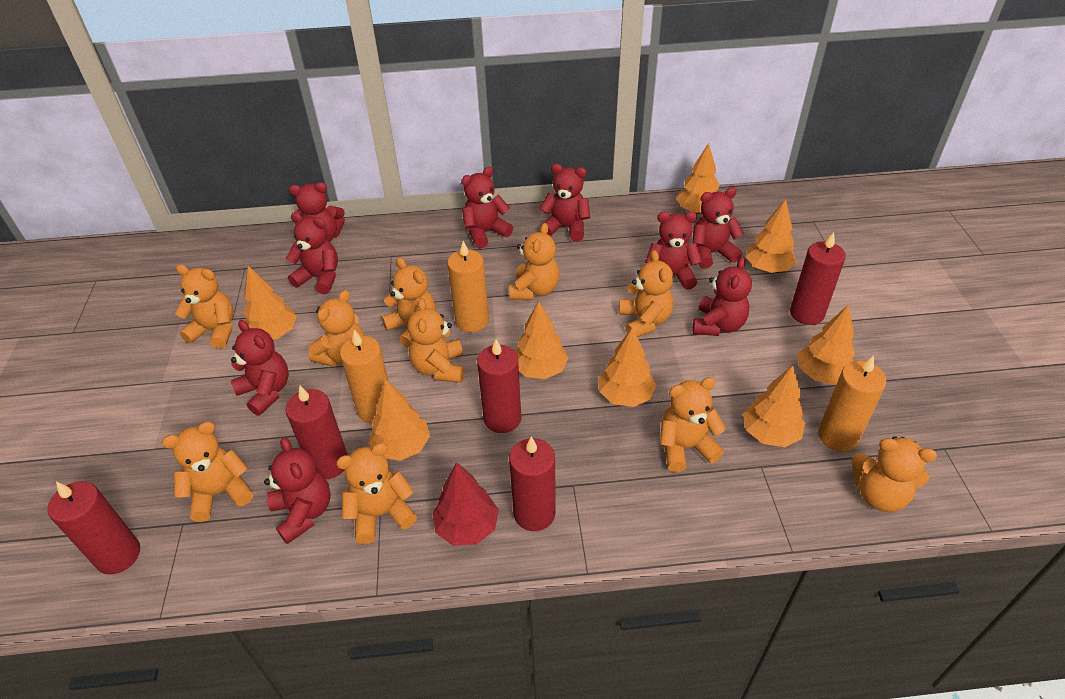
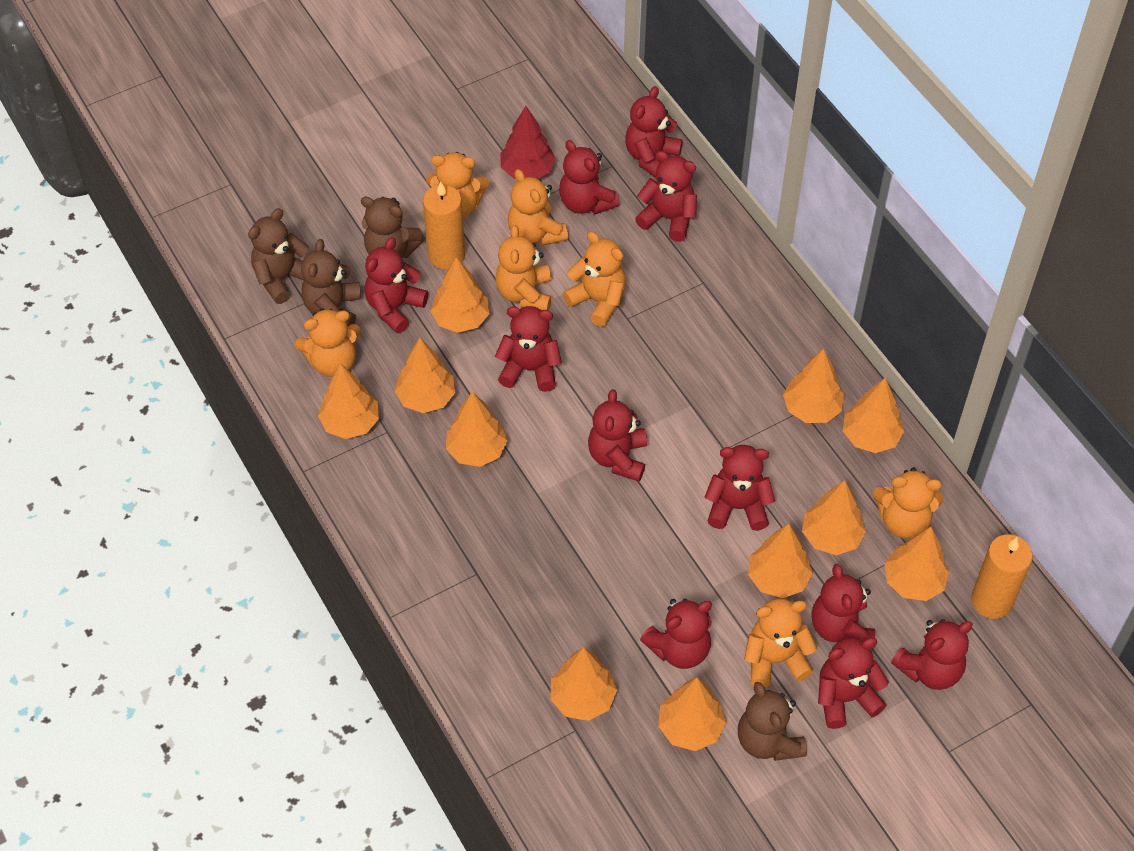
brown teddy bear: none = 0 -> [248,208,309,304] [301,239,361,326] [361,197,425,258] [738,682,807,761] = 4
orange candle: [340,330,389,424] [447,241,489,332] [818,355,887,452] = 3 -> [423,181,465,270] [971,534,1033,619] = 2
orange teddy bear: [162,422,253,522] [175,265,233,349] [308,290,365,367] [336,443,417,544] [381,257,436,348] [407,298,464,383] [509,223,559,300] [619,250,673,337] [660,377,726,472] [851,436,937,512] = 10 -> [295,308,361,377] [426,152,489,218] [495,225,551,310] [508,169,568,246] [563,232,626,327] [744,599,817,687] [872,467,944,539] = 7
orange tree: [243,266,297,340] [369,379,430,461] [515,301,568,379] [599,327,656,407] [676,143,720,214] [743,365,805,447] [745,199,796,273] [798,305,855,385] = 8 -> [318,363,379,439] [395,338,455,413] [430,257,489,333] [446,391,507,467] [551,647,617,721] [658,678,726,751] [748,523,813,598] [783,348,844,423] [802,480,866,555] [843,378,905,453] [885,527,949,601] = 11
red candle: [48,481,140,574] [286,386,348,479] [477,339,521,433] [509,437,556,531] [790,232,846,325] = 5 -> none = 0
red teddy bear: [231,320,289,416] [264,437,331,544] [286,212,338,294] [289,182,345,242] [461,167,513,248] [540,164,590,242] [645,212,702,290] [692,187,744,268] [693,257,752,336] = 9 -> [364,237,428,334] [495,306,562,392] [559,140,620,214] [588,389,647,481] [625,86,683,178] [635,151,697,242] [640,598,712,669] [705,445,775,531] [811,564,875,642] [818,638,889,729] [891,619,973,690] = 11

